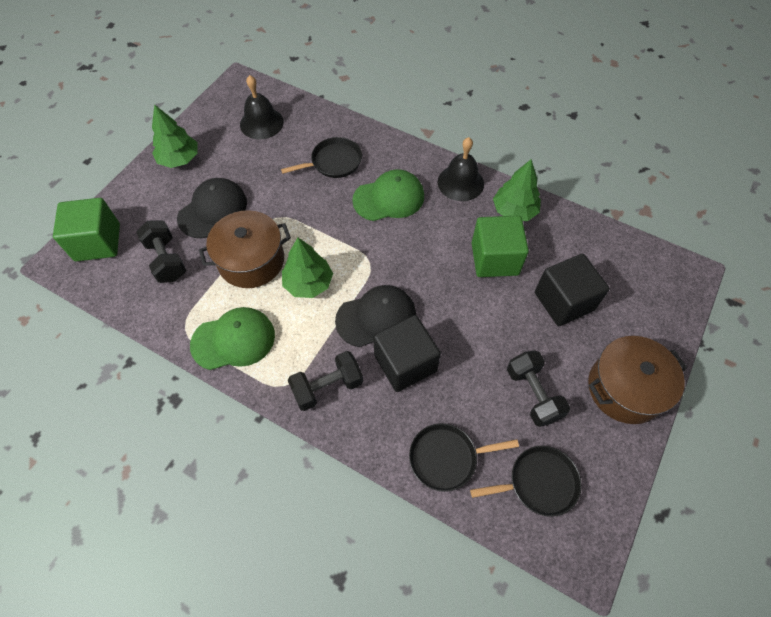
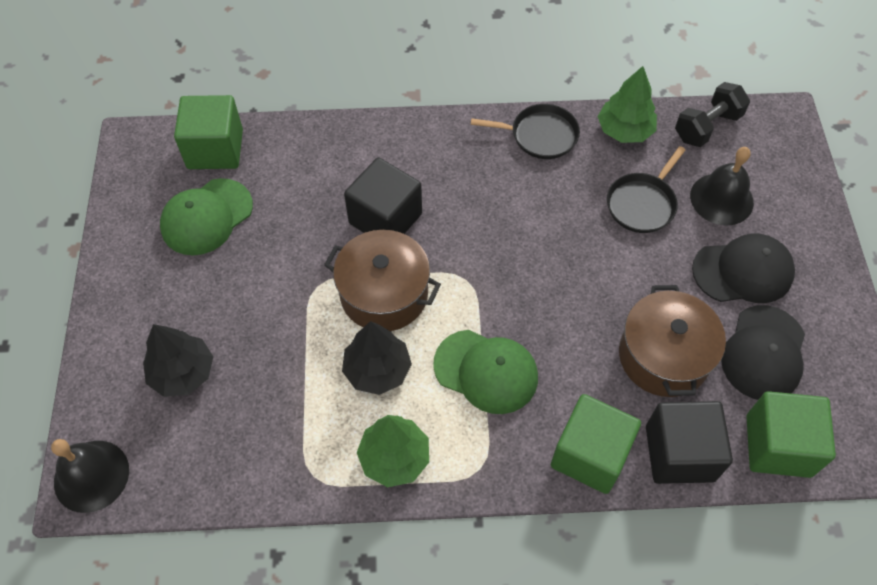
black dumbbell: [136,220,186,283] [288,351,363,411] [507,350,570,427] = 3 -> [675,82,750,147] = 1
black pan: [281,137,362,178] [409,423,519,492] [470,446,582,517] = 3 -> [471,104,580,159] [607,146,685,233] = 2
black tree: none = 0 -> [143,324,213,397] [342,321,412,395] = 2
green cube: [53,198,120,262] [472,215,529,277] = 2 -> [174,95,243,169] [551,394,641,494] [747,391,836,478] = 3
green tree: [152,104,198,168] [282,238,333,298] [493,159,541,221] = 3 -> [356,415,429,487] [598,66,657,143] = 2

